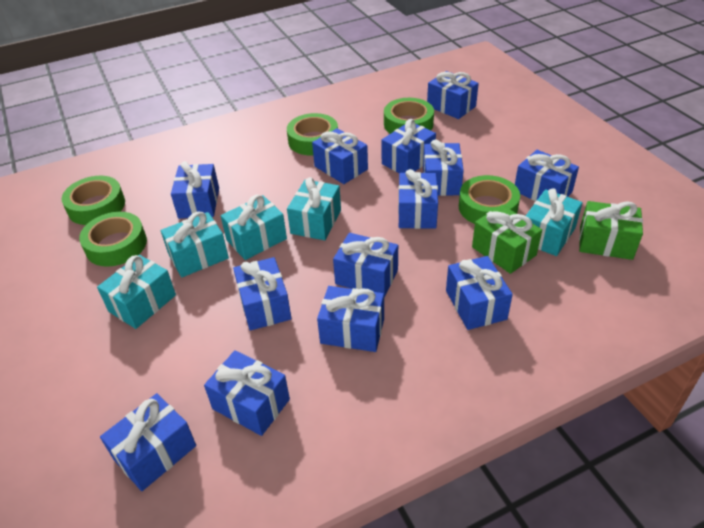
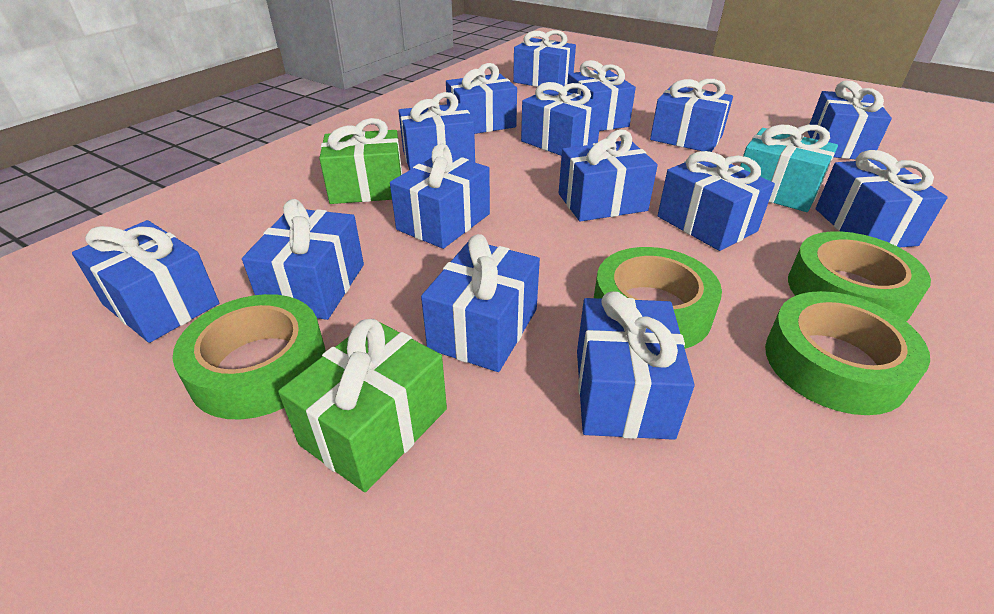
blue gift: [100,393,196,491] [171,161,219,219] [204,350,290,436] [233,257,292,331] [312,128,368,184] [317,286,384,352] [333,233,398,297] [381,119,436,173] [398,169,438,229] [423,139,464,196] [427,71,479,119] [446,256,513,330] [515,150,579,201] = 13 -> [72,220,219,343] [242,199,364,320] [390,144,490,249] [398,92,475,170] [421,234,540,372] [446,63,517,134] [513,30,576,87] [521,82,603,156] [559,130,658,222] [567,60,636,131] [577,292,695,440] [650,79,733,152] [658,151,775,251] [807,81,892,160] [816,150,948,248] = 15
green tape: [62,176,125,225] [79,212,147,267] [287,113,338,156] [384,98,434,134] [459,175,520,224] = 5 -> [173,294,326,420] [594,247,722,349] [765,291,930,415] [788,231,931,322] = 4
turquoise gift: [97,255,176,329] [161,211,229,277] [221,194,287,260] [287,177,341,240] [526,188,583,256] = 5 -> [740,125,838,212] = 1

